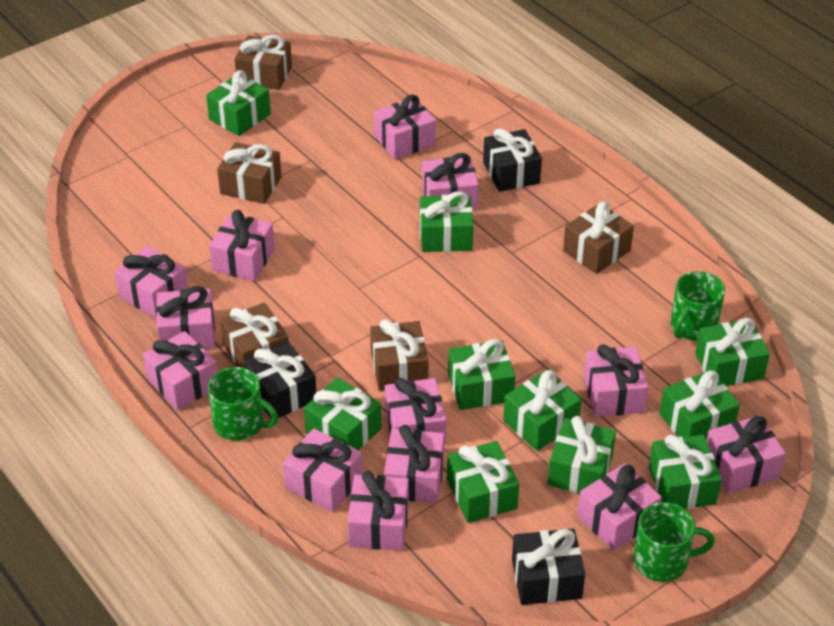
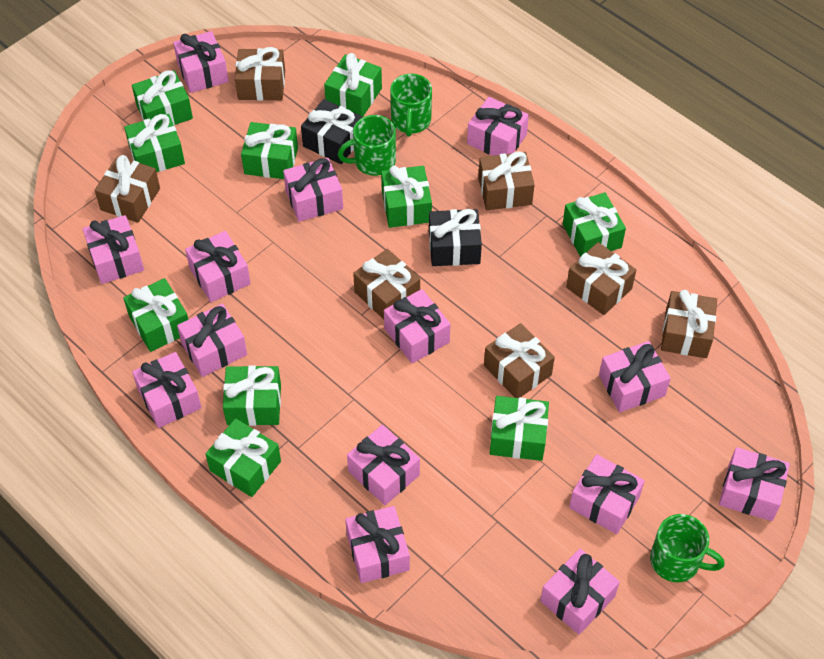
black gift: [244,341,316,418] [483,128,542,192] [512,529,585,605] = 3 -> [301,99,363,164] [429,209,482,266] = 2
brown gift: [217,142,282,204] [220,302,289,368] [235,35,292,90] [370,319,428,391] [563,202,634,274] = 5 -> [95,155,160,223] [235,47,285,101] [353,249,420,320] [478,151,535,210] [484,323,555,398] [566,242,636,315] [661,290,717,358] = 7
pink gift: [114,246,189,319] [143,331,217,410] [156,286,215,349] [209,210,275,281] [283,428,363,512] [347,471,409,551] [374,94,436,159] [384,425,444,503] [385,378,447,445] [422,153,479,210] [577,463,662,551] [584,344,648,417] [707,416,786,494] = 13 -> [83,215,144,284] [132,352,202,428] [173,31,229,93] [177,304,247,377] [185,231,251,302] [283,158,343,222] [345,506,410,583] [347,425,420,505] [384,289,451,363] [467,97,529,156] [540,548,620,634] [569,454,645,534] [599,341,671,412] [719,447,790,521] = 14

